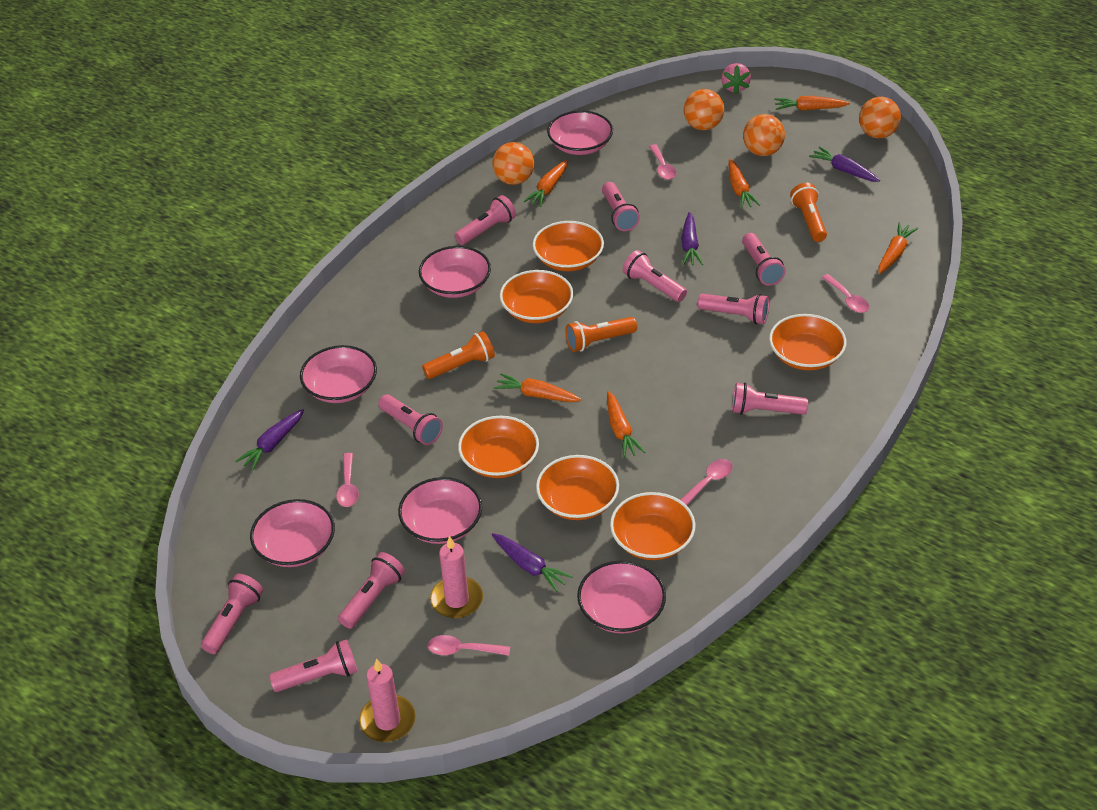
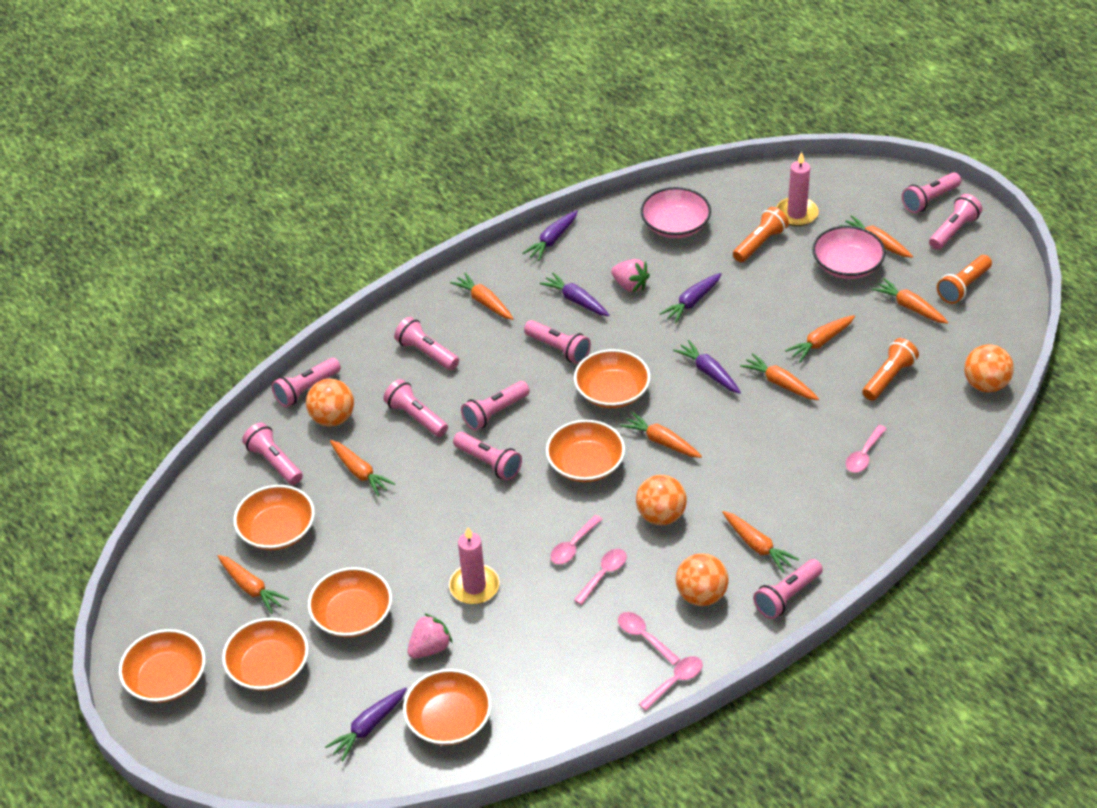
orange bowl: [458,416,539,478] [500,270,573,323] [533,221,604,271] [536,455,619,520] [610,492,696,560] [769,314,846,371] = 6 -> [119,629,206,703] [222,618,309,691] [234,485,315,550] [308,567,392,638] [403,669,492,745] [546,420,625,482] [574,349,650,408] = 7
orange carrot: [493,373,582,402] [524,160,568,207] [607,391,646,458] [729,159,760,209] [774,96,850,111] [878,222,918,274] = 6 -> [218,555,289,614] [330,440,395,496] [450,272,514,320] [620,412,702,458] [722,511,799,573] [740,353,819,400] [785,315,855,362] [840,215,913,258] [872,278,948,324] = 9
pink bowl: [250,499,335,567] [300,345,377,403] [398,477,482,544] [419,246,491,298] [547,110,613,155] [577,560,666,634] = 6 -> [640,187,711,238] [812,226,886,279] = 2
pink strawberry: [721,63,751,94] = 1 -> [407,613,453,659] [611,259,650,293] = 2
purple carrot: [235,409,304,471] [492,533,573,592] [681,212,703,266] [809,146,880,182] = 4 -> [325,687,407,761] [523,210,578,261] [540,272,610,316] [659,273,722,324] [673,340,741,394] = 5

